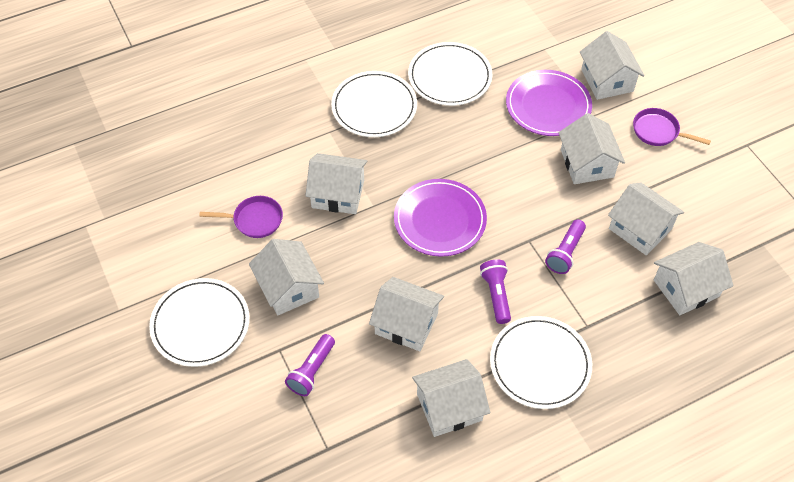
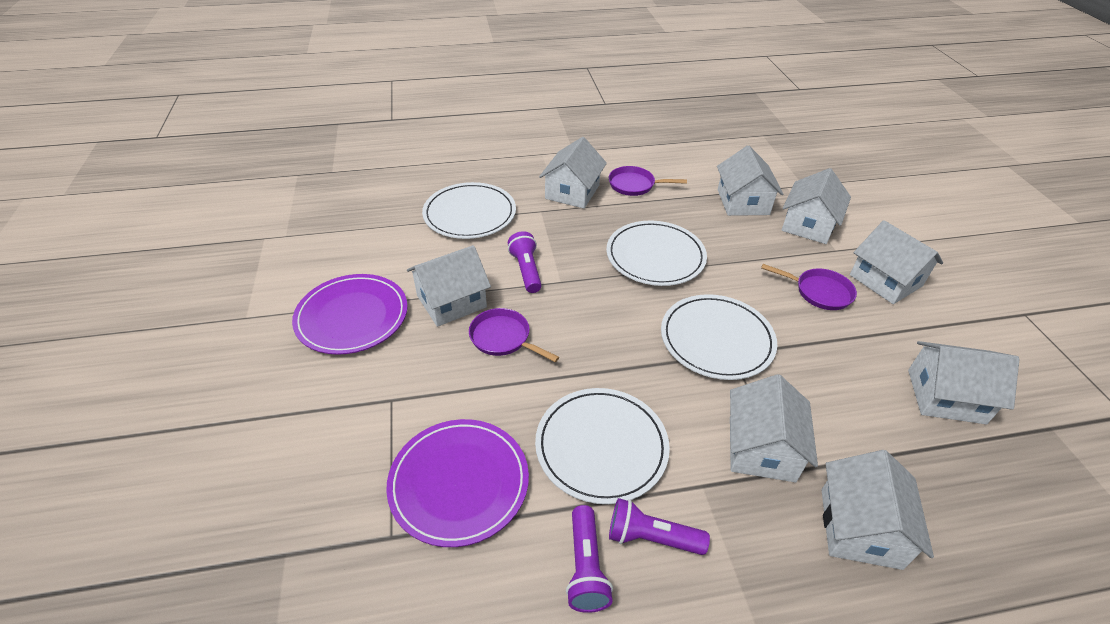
purple pan: [199,196,283,238] [633,108,711,146] = 2 -> [469,308,559,362] [609,166,687,196] [761,264,857,310] = 3

